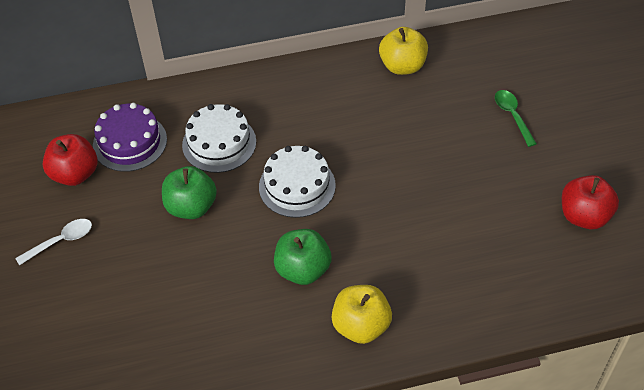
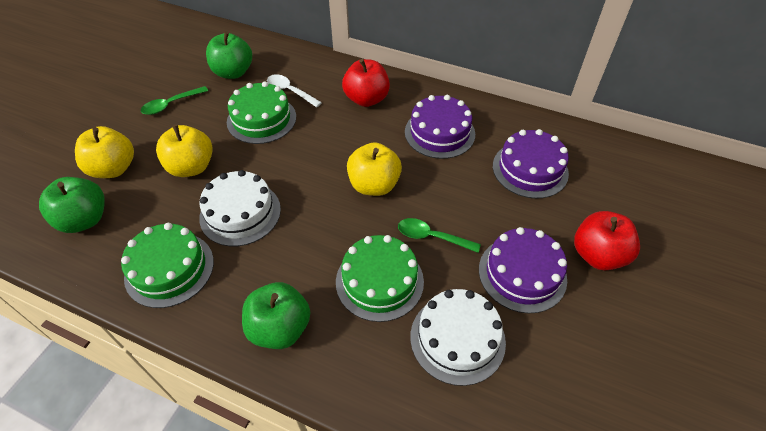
green apple: [162,166,217,219] [274,229,332,285] = 2 -> [39,177,105,233] [206,31,252,79] [242,282,310,349] = 3
green cake: none = 0 -> [121,223,214,308] [227,81,296,144] [336,235,424,322] = 3
green spoon: [495,90,537,147] = 1 -> [141,86,208,115] [398,218,481,253] = 2
purple cake: [93,103,167,172] = 1 -> [405,95,475,159] [479,227,567,313] [493,129,569,199] = 3
yellow apple: [331,285,392,344] [379,27,428,75] = 2 -> [75,126,134,178] [156,124,213,177] [347,142,402,196] = 3

